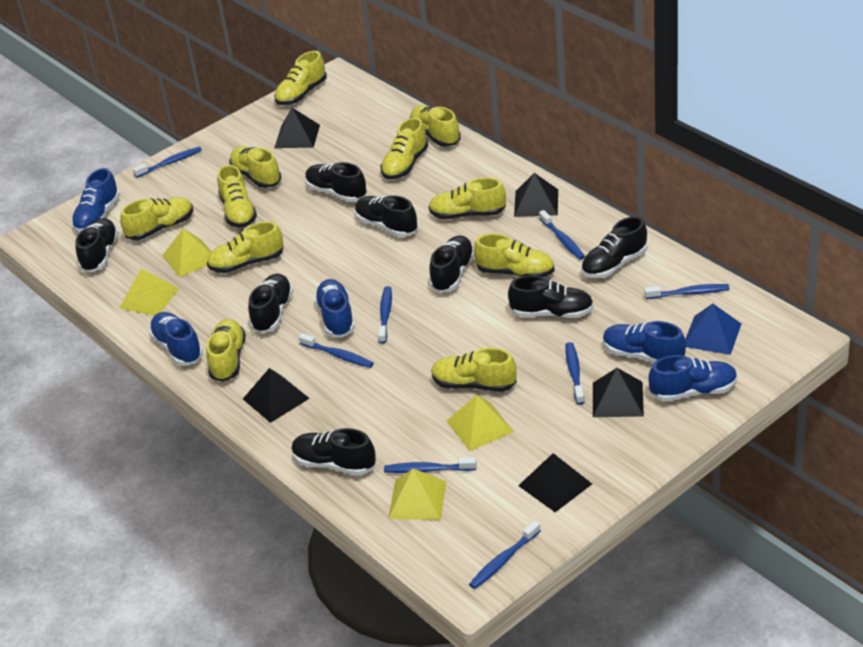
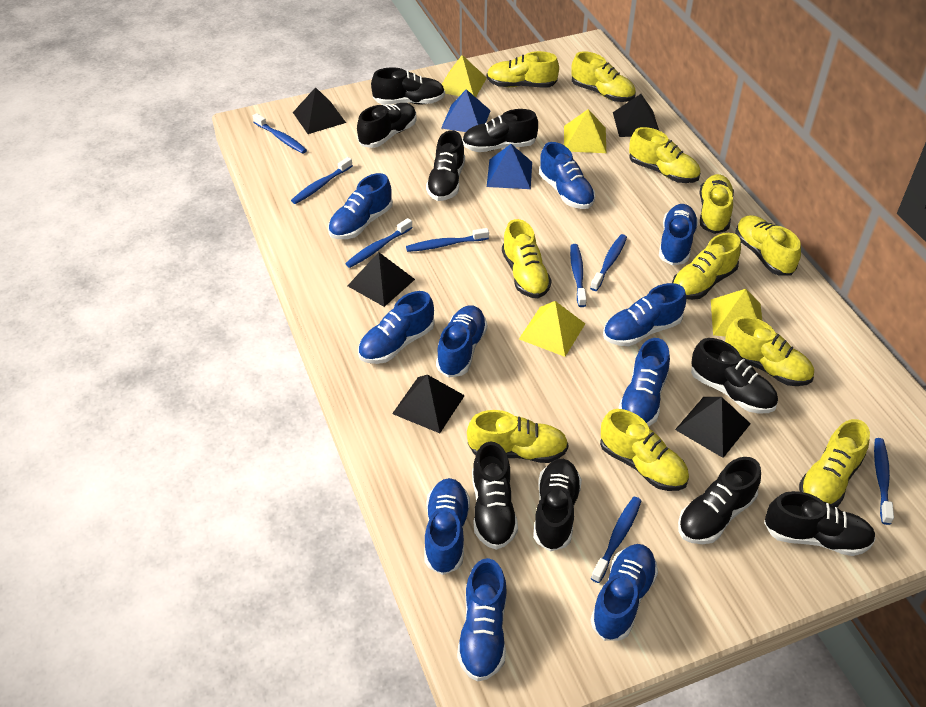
black shoe: [75,218,119,273] [248,274,293,334] [291,428,376,476] [305,162,367,202] [355,195,418,237] [429,236,474,293] [508,275,594,318] [581,216,648,278] = 8 -> [357,103,416,148] [371,67,445,104] [426,130,465,201] [462,109,538,152] [472,442,518,550] [533,459,582,552] [678,457,761,544] [691,338,778,414] [764,491,876,556] = 9
blue pyramid: [685,304,741,355] = 1 -> [441,89,491,132] [487,144,532,189] = 2
blue shoe: [72,168,120,233] [149,312,203,366] [314,279,355,337] [603,321,686,363] [649,355,738,401] = 5 -> [328,173,393,239] [358,291,435,364] [424,478,470,575] [436,305,487,378] [457,558,507,682] [539,142,595,209] [590,544,658,641] [603,283,686,346] [618,338,670,426] [659,204,698,266] = 10

